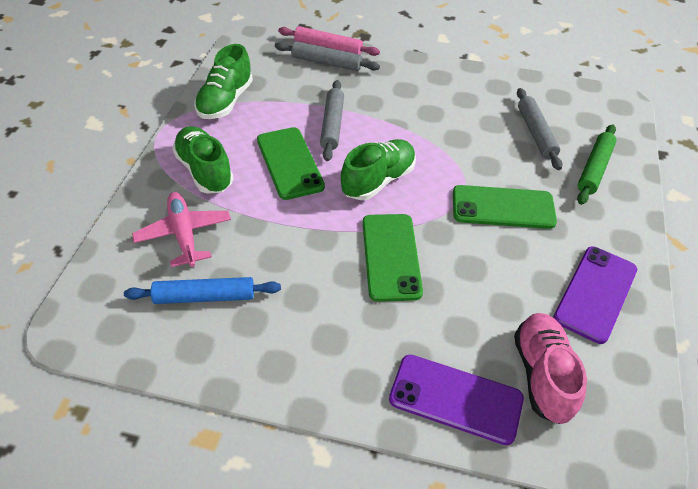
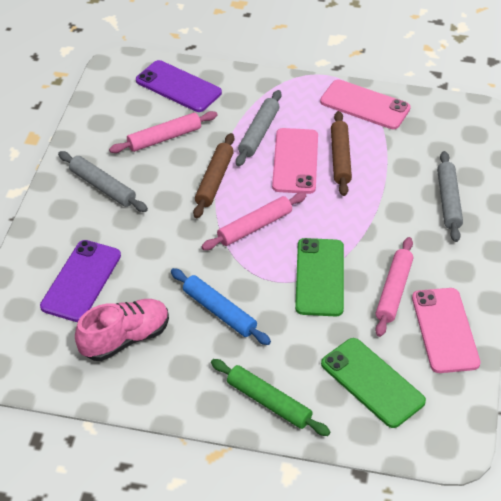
brown rolling pin: none = 0 -> [193,133,234,218] [331,111,352,196] = 2
green phone: [257,127,325,200] [362,214,423,302] [453,185,557,229] = 3 -> [295,238,344,316] [321,338,426,428] = 2
green shoe: [172,126,234,194] [194,44,253,119] [341,139,416,200] = 3 -> none = 0
pink phone: none = 0 -> [272,128,318,194] [320,79,411,129] [412,288,480,373] = 3
pink plane: [132,192,231,267] = 1 -> none = 0
pink rolling pin: [278,26,380,56] = 1 -> [109,111,217,153] [201,193,306,250] [375,237,413,337] = 3

